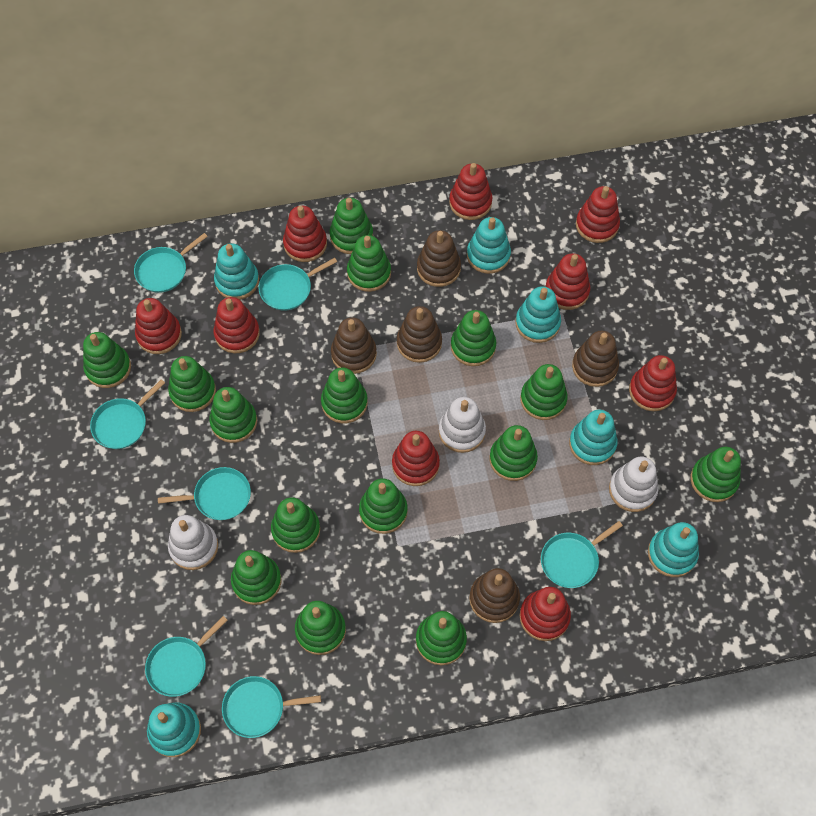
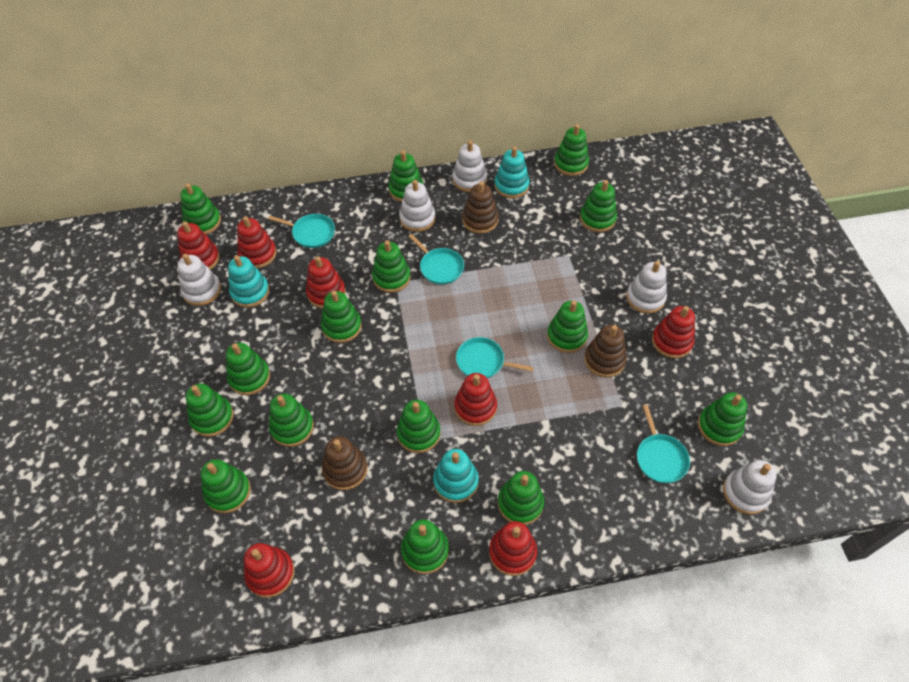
brown stacking toy: [331,317,377,374] [397,306,442,363] [417,230,461,287] [469,568,520,623] [572,331,619,387] = 5 -> [322,436,367,490] [462,181,498,234] [584,325,627,377] = 3
red stacking toy: [135,298,182,354] [214,297,260,353] [283,205,327,262] [392,431,440,486] [449,163,492,220] [520,587,571,641] [545,253,590,310] [576,186,620,243] [629,355,677,411] = 9 -> [177,221,220,270] [237,216,277,268] [244,543,294,598] [306,256,346,308] [454,373,497,426] [489,521,537,576] [652,306,695,358] = 7
turquoise pan: [90,379,165,449] [134,233,208,293] [145,616,228,697] [158,467,251,520] [222,676,321,738] [259,258,337,311] [541,521,623,588] = 7 -> [268,214,335,248] [408,234,464,285] [456,337,534,378] [637,405,690,483] = 4
turquoise stacking toy: [147,702,201,757] [214,243,259,300] [467,217,511,274] [515,286,561,343] [569,410,618,465] [648,522,699,577] = 6 -> [228,255,269,308] [433,449,479,503] [494,146,530,198] = 3
white stacking toy: [168,515,218,570] [439,397,486,453] [609,457,659,512] = 3 -> [178,254,221,306] [399,180,436,232] [452,140,487,192] [626,261,667,314] [723,460,777,514] = 5

